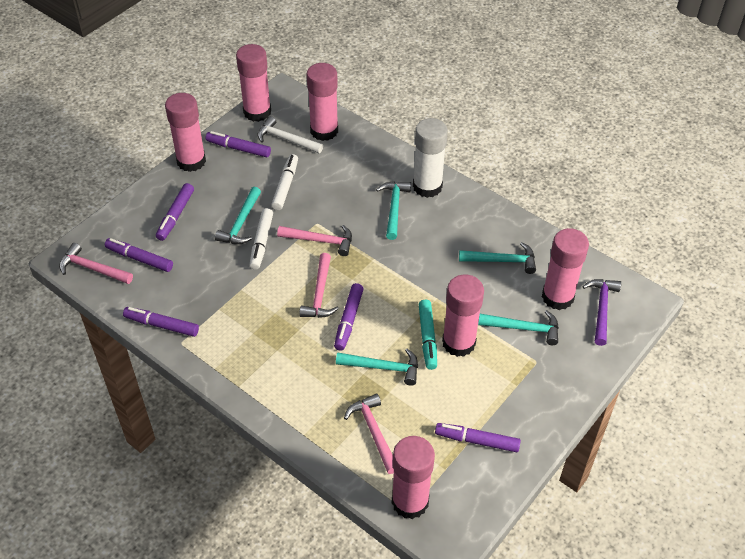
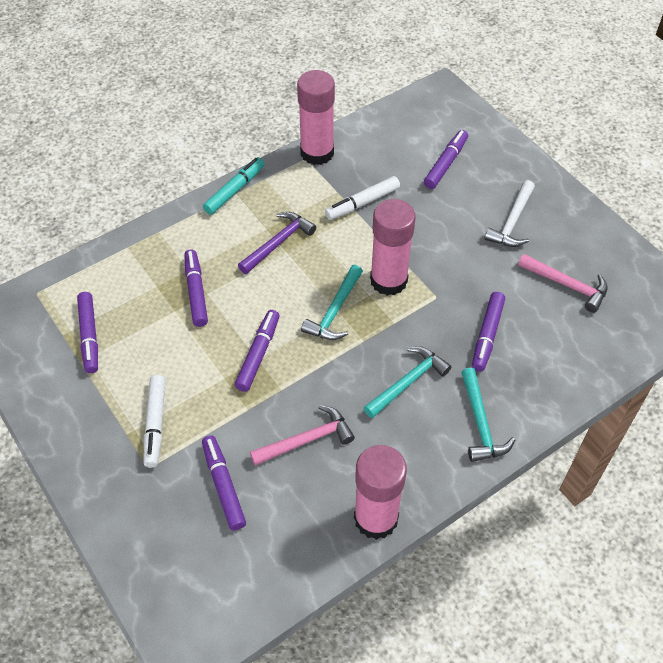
pink glue stick: [165,93,206,172] [236,44,271,122] [307,63,338,141] [392,436,435,519] [442,274,484,357] [542,228,589,310] = 6 -> [297,70,335,165] [354,445,407,540] [370,199,416,296] = 3
pink hammer: [59,243,133,284] [277,225,352,256] [299,253,339,318] [344,394,394,474] = 4 -> [250,405,355,466] [518,254,607,313] = 2
turquoise hammer: [215,187,261,244] [336,349,418,386] [376,181,411,240] [459,242,536,274] [478,310,559,345] = 5 -> [301,265,363,340] [364,346,451,418] [461,367,515,462] = 3
white glue stick: [413,118,448,198] = 1 -> none = 0

